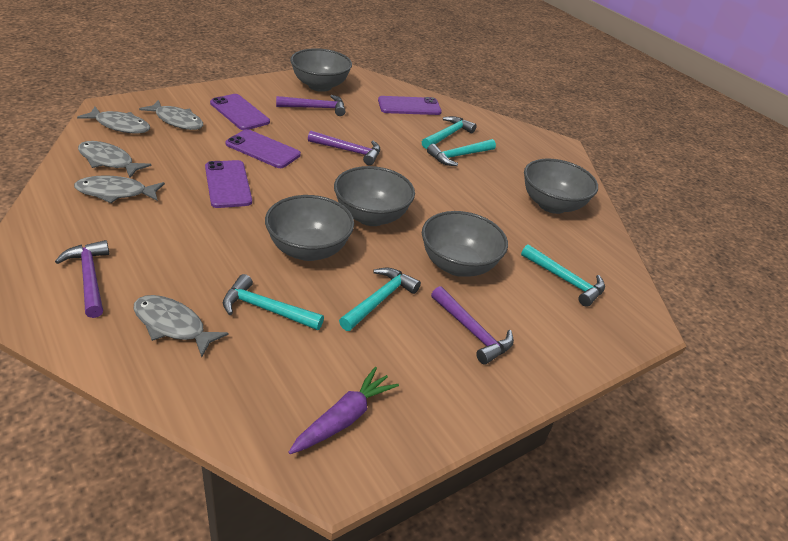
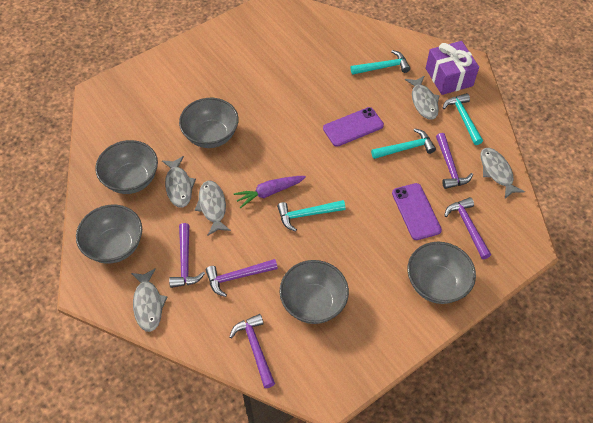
purple gift: none = 0 -> [426,41,479,95] = 1
purple hammer: [55,240,110,318] [276,95,345,116] [308,131,380,165] [431,286,514,365] = 4 -> [169,223,205,288] [206,259,278,297] [229,314,275,388] [436,133,473,189] [444,197,491,259] = 5
purple phone: [205,160,252,208] [210,94,270,130] [226,129,301,168] [378,96,442,115] = 4 -> [323,107,384,147] [392,183,442,240] = 2
turquoise hammer: [223,274,324,330] [339,268,421,331] [422,116,477,149] [427,139,496,166] [521,244,605,307] = 5 -> [277,200,346,232] [351,50,410,75] [371,128,436,159] [443,93,483,145] = 4

